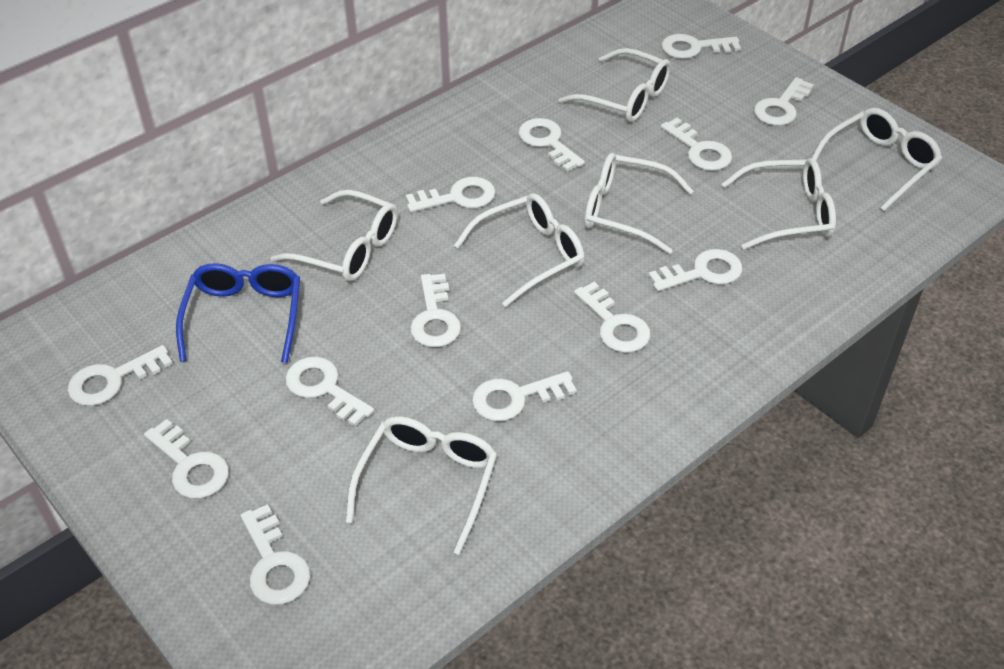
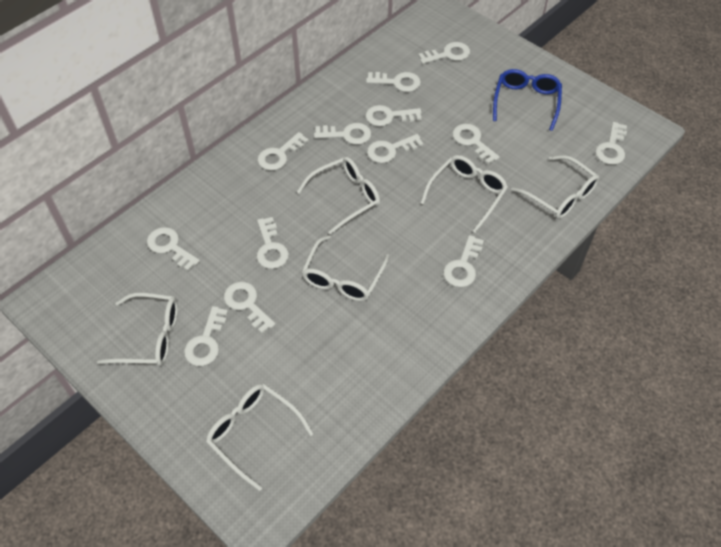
white glasses: [271,190,398,281] [346,416,497,555] [454,193,584,307] [558,48,671,122] [584,153,693,254] [722,158,836,250] [812,108,942,211] = 7 -> [97,293,178,366] [206,384,314,491] [297,157,380,235] [302,235,389,301] [420,155,508,233] [511,155,599,219] = 6

